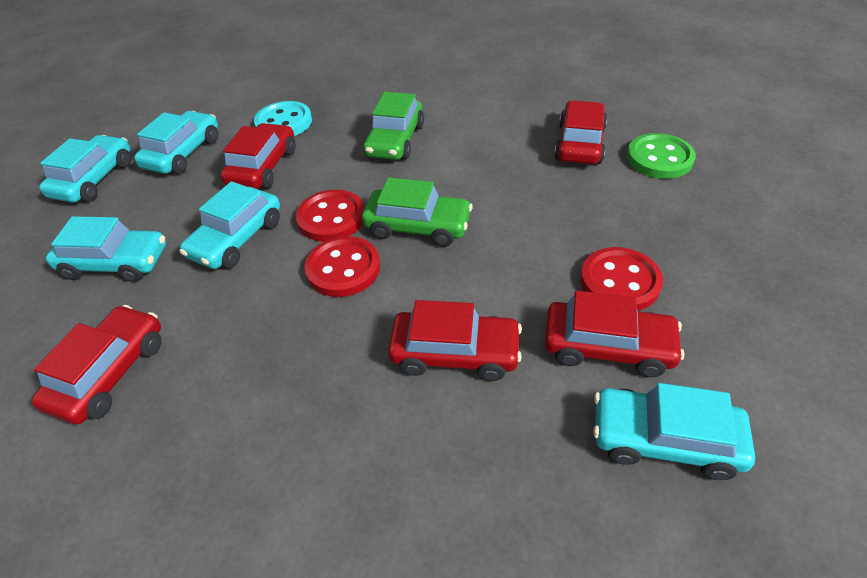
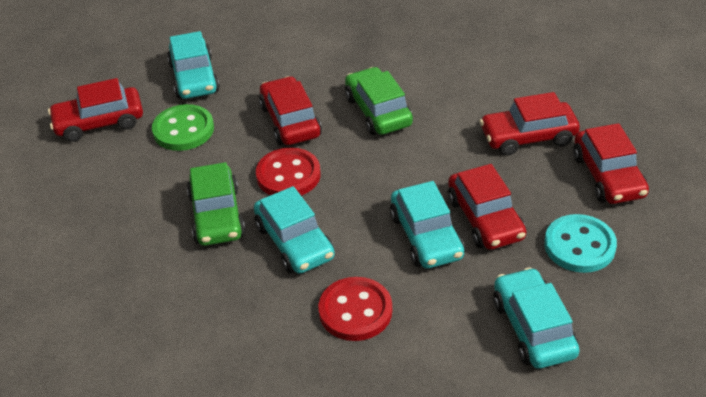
red button: [296,189,364,242] [304,236,380,297] [580,247,663,311] = 3 -> [256,147,321,195] [318,277,392,341] = 2
turquoise car: [39,135,131,202] [46,216,166,282] [134,111,218,174] [180,181,280,269] [593,383,755,480] = 5 -> [167,31,220,99] [254,186,335,274] [390,181,465,269] [493,267,580,369] = 4

